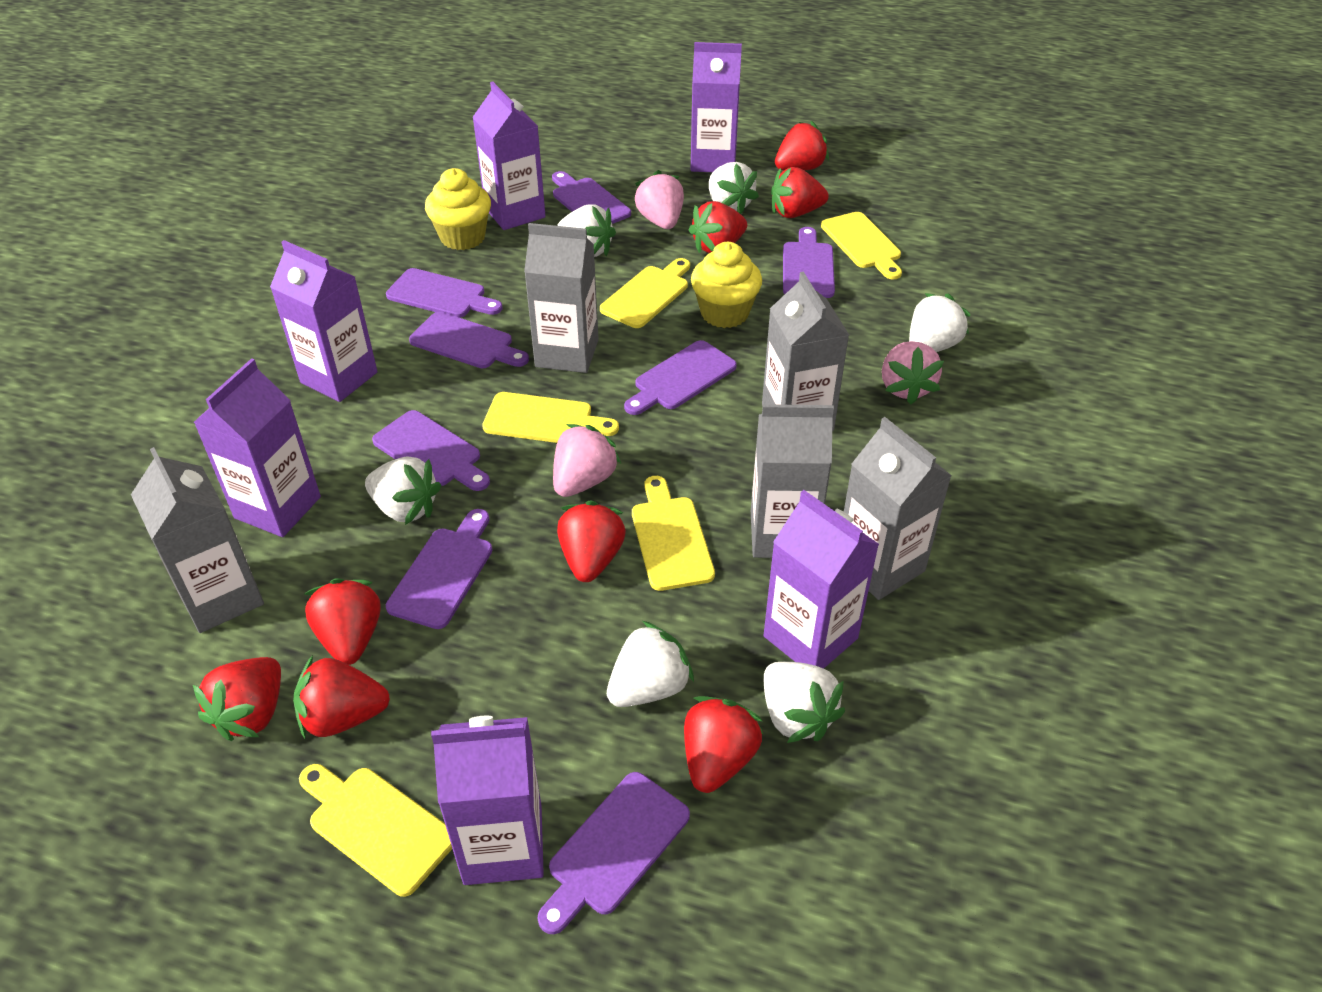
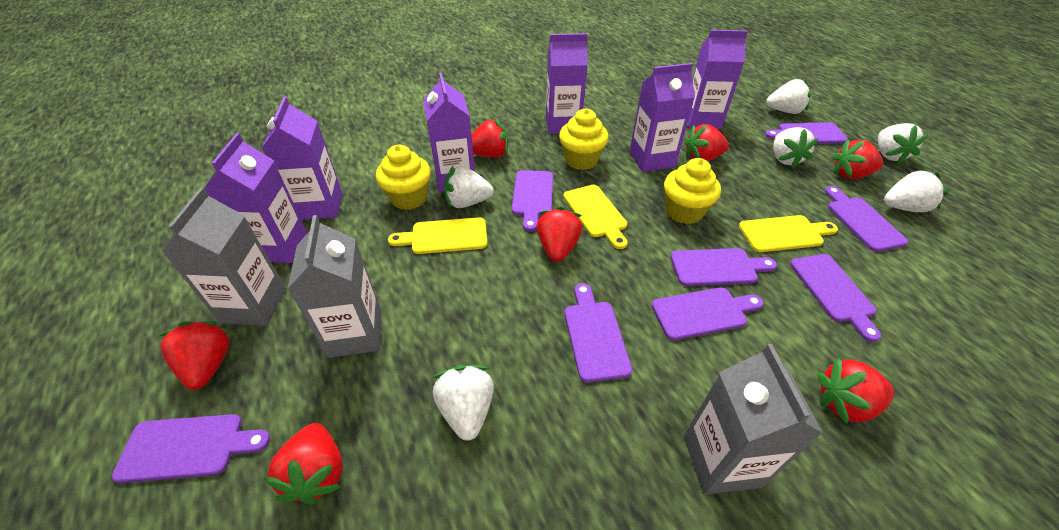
grey carton: [131,447,264,633] [524,223,599,373] [751,404,834,558] [762,271,849,431] [844,417,952,600] = 5 -> [162,188,286,326] [288,215,382,358] [684,344,823,495] = 3
pink strawberry: [553,424,621,497] [634,170,684,229] [882,341,944,404] = 3 -> none = 0
red strawberry: [193,657,281,741] [293,655,390,738] [305,578,381,665] [557,501,626,582] [684,696,763,793] [689,201,747,253] [771,167,829,218] [775,121,829,171] = 8 -> [159,321,230,390] [263,423,343,504] [471,119,508,158] [536,207,582,262] [684,124,729,161] [817,357,895,424] [833,139,883,179] = 7
yellow cupcake: [425,168,491,250] [691,242,762,328] = 2 -> [376,145,431,210] [559,108,609,170] [664,158,721,224] = 3
yellow cutting board: [299,764,452,897] [482,392,619,443] [600,258,690,328] [632,476,715,591] [821,212,902,280] = 5 -> [388,217,487,254] [563,185,628,249] [739,215,838,252] = 3

